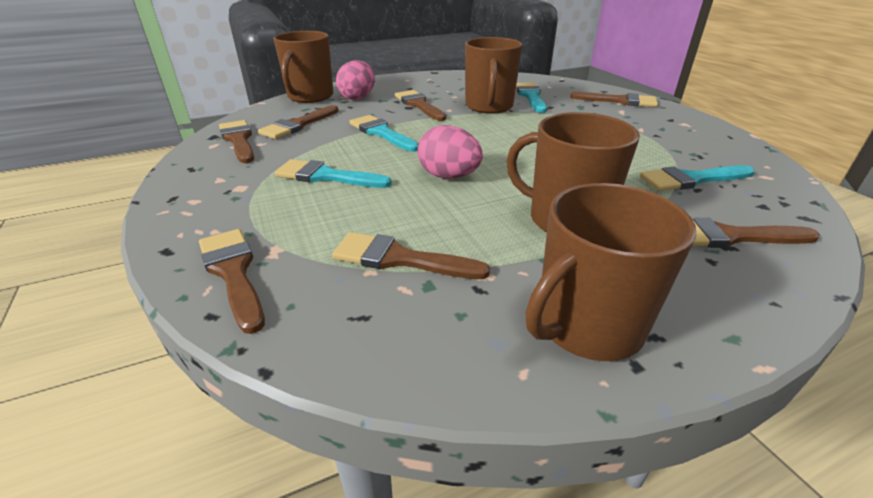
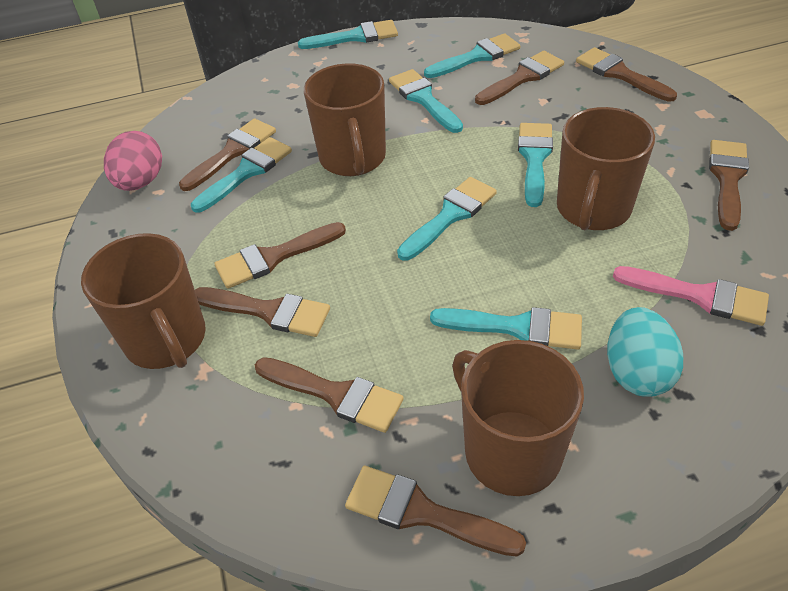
brown brush: [199,229,265,334] [219,120,254,163] [258,105,339,139] [332,232,490,279] [395,90,446,121] [570,92,658,107] [692,218,820,248] = 7 -> [179,119,276,191] [195,287,330,337] [215,222,346,288] [255,357,404,433] [345,466,526,556] [475,51,564,105] [576,47,677,102] [709,140,749,231] = 8
pink brush: none = 0 -> [613,266,769,326] = 1
pink egg: [336,60,375,100] [417,125,483,179] = 2 -> [104,131,162,191] = 1
turquoise brush: [275,159,392,188] [349,115,418,152] [516,83,547,113] [640,165,755,191] = 4 -> [191,137,292,213] [298,20,398,49] [389,69,463,133] [397,177,497,261] [424,33,520,78] [430,307,582,349] [518,123,553,207] = 7
turquoise egg: none = 0 -> [607,307,683,397] = 1

